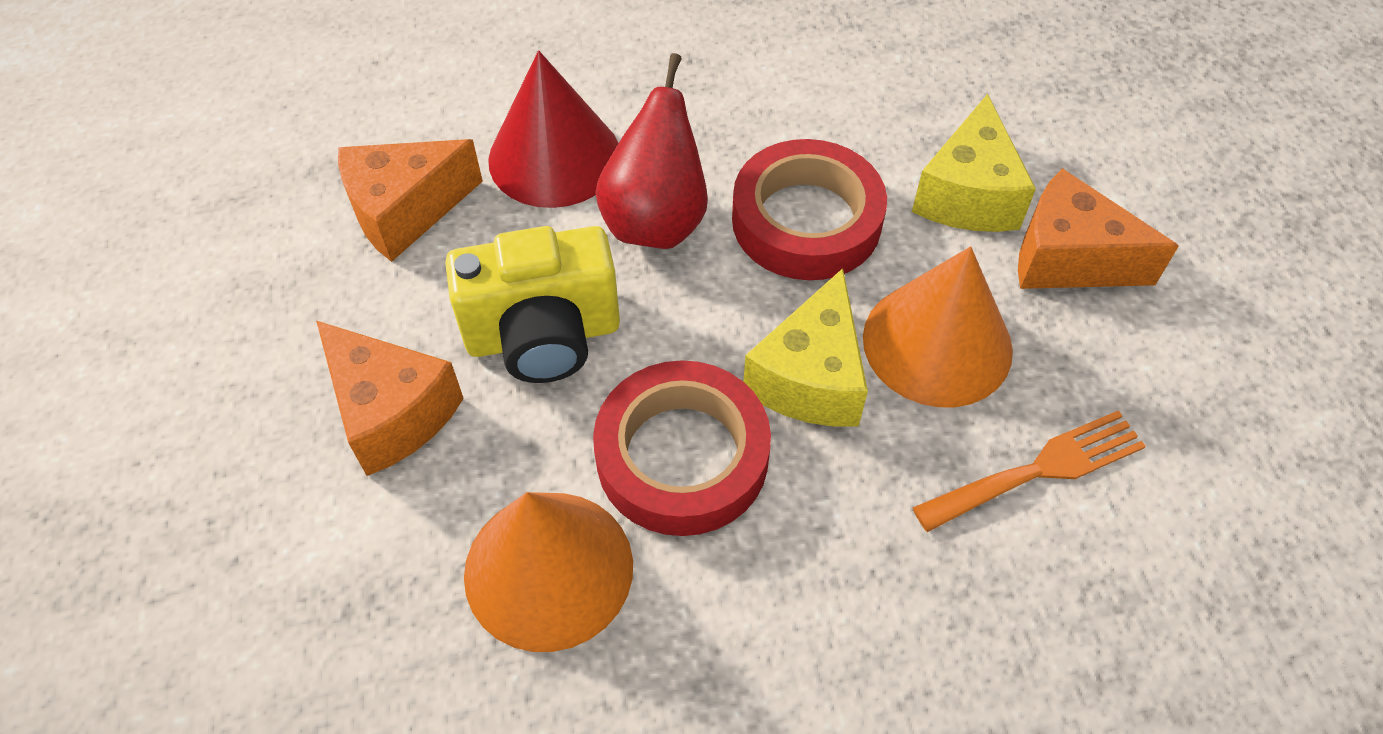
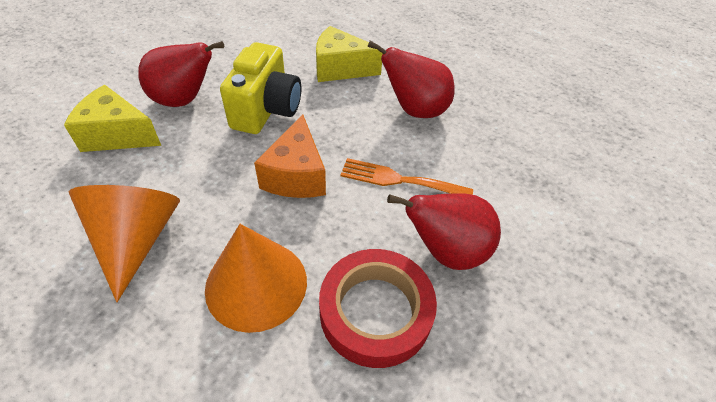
orange cheese: [316,321,464,476] [338,139,483,262] [1018,168,1179,289] = 3 -> [254,115,326,198] = 1
red cone: [488,51,619,208] = 1 -> none = 0
red pear: [595,53,708,249] = 1 -> [138,41,224,107] [367,41,455,118] [387,193,501,270] = 3
red tape: [593,360,771,536] [732,139,887,280] = 2 -> [319,249,437,368] = 1

